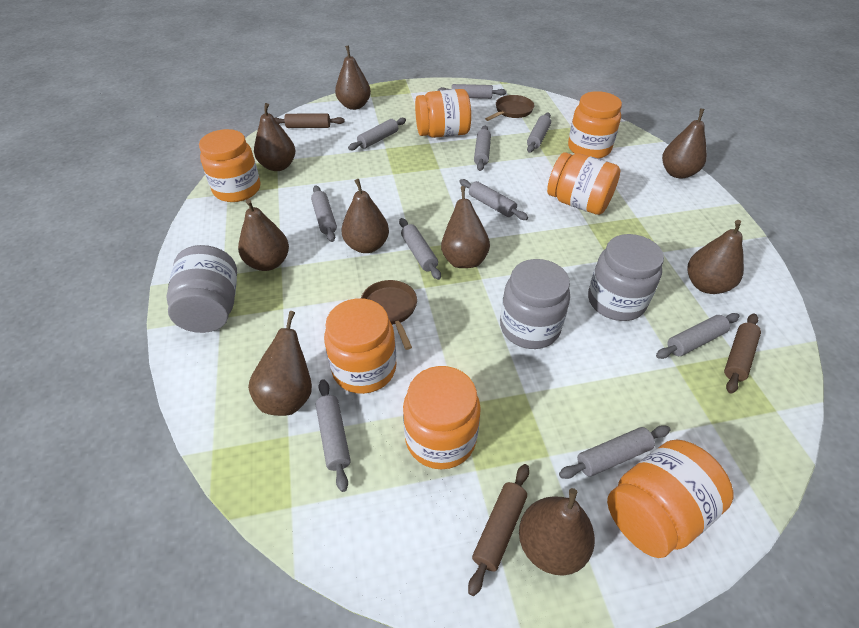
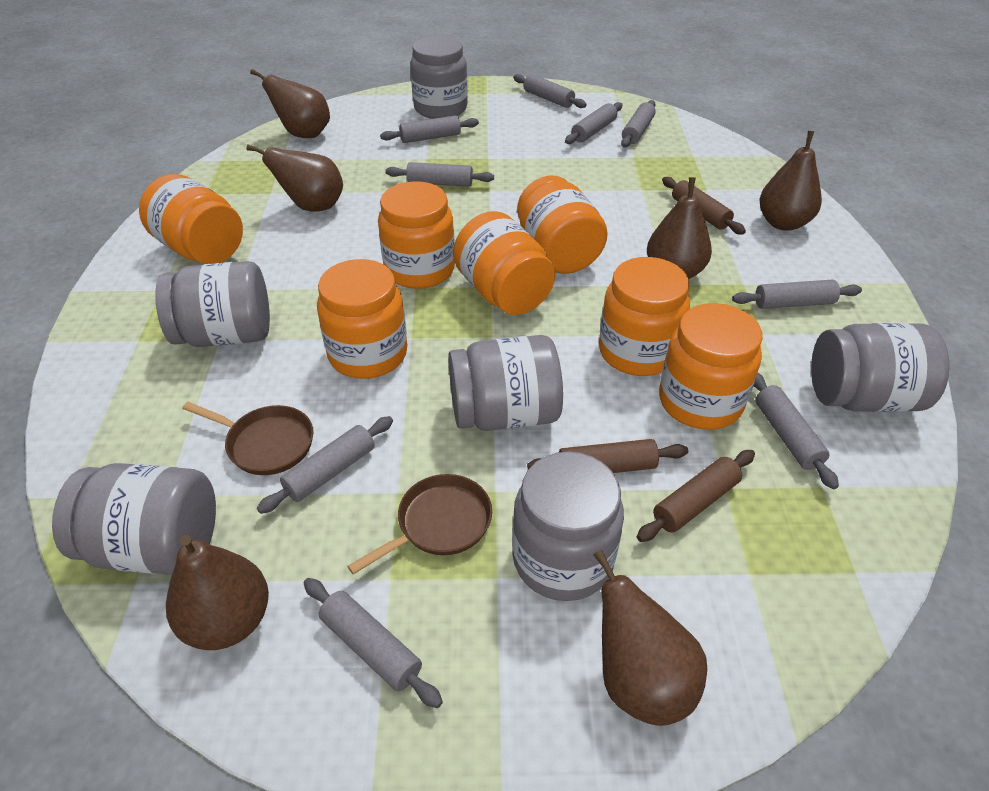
brown pear: [238,199,289,271] [248,311,312,416] [254,103,296,171] [335,45,371,110] [341,179,389,253] [441,186,490,268] [519,488,595,575] [662,109,707,179] [688,220,744,294] = 9 -> [166,535,269,650] [246,144,343,211] [250,69,330,138] [593,550,707,726] [647,177,712,279] [759,131,822,231] = 6
grey jar: [166,245,237,333] [500,259,570,349] [588,234,664,321] = 3 -> [52,463,216,575] [155,261,270,347] [410,36,468,119] [448,335,563,431] [512,451,624,601] [811,323,950,412] = 6
grey rolling pin: [311,185,337,242] [316,379,351,492] [348,118,406,150] [399,218,441,280] [438,84,506,99] [459,179,528,220] [474,126,491,171] [527,113,551,153] [559,425,670,479] [656,313,740,359] = 10 -> [257,416,393,514] [304,578,443,708] [380,115,479,143] [386,162,494,187] [513,74,587,108] [565,102,622,144] [621,100,656,147] [732,280,862,309] [754,373,839,489] = 9

